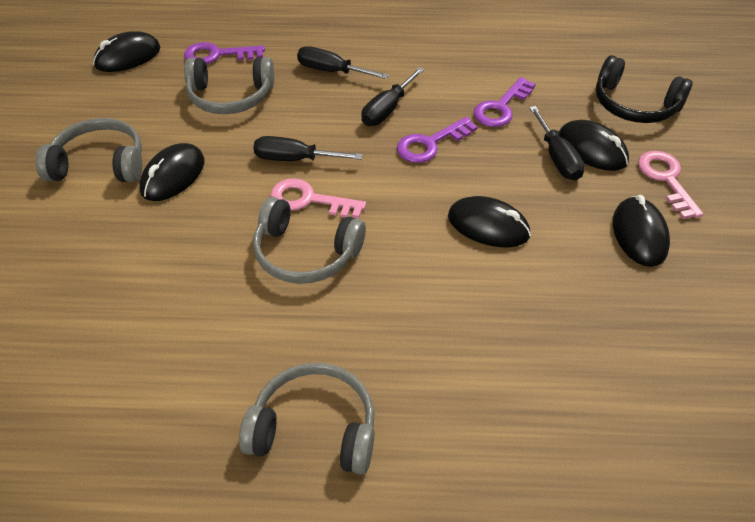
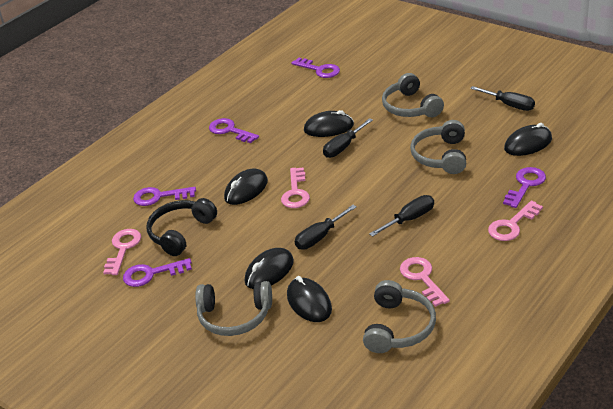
pink key: [270,178,366,218] [638,151,703,219] = 2 -> [103,229,141,275] [281,167,310,208] [400,257,450,307] [488,201,543,241] = 4
purple key: [184,42,265,64] [397,117,478,163] [473,77,535,127] = 3 -> [123,258,192,287] [133,187,196,206] [209,118,259,143] [292,57,340,78] [503,167,546,208] = 5

